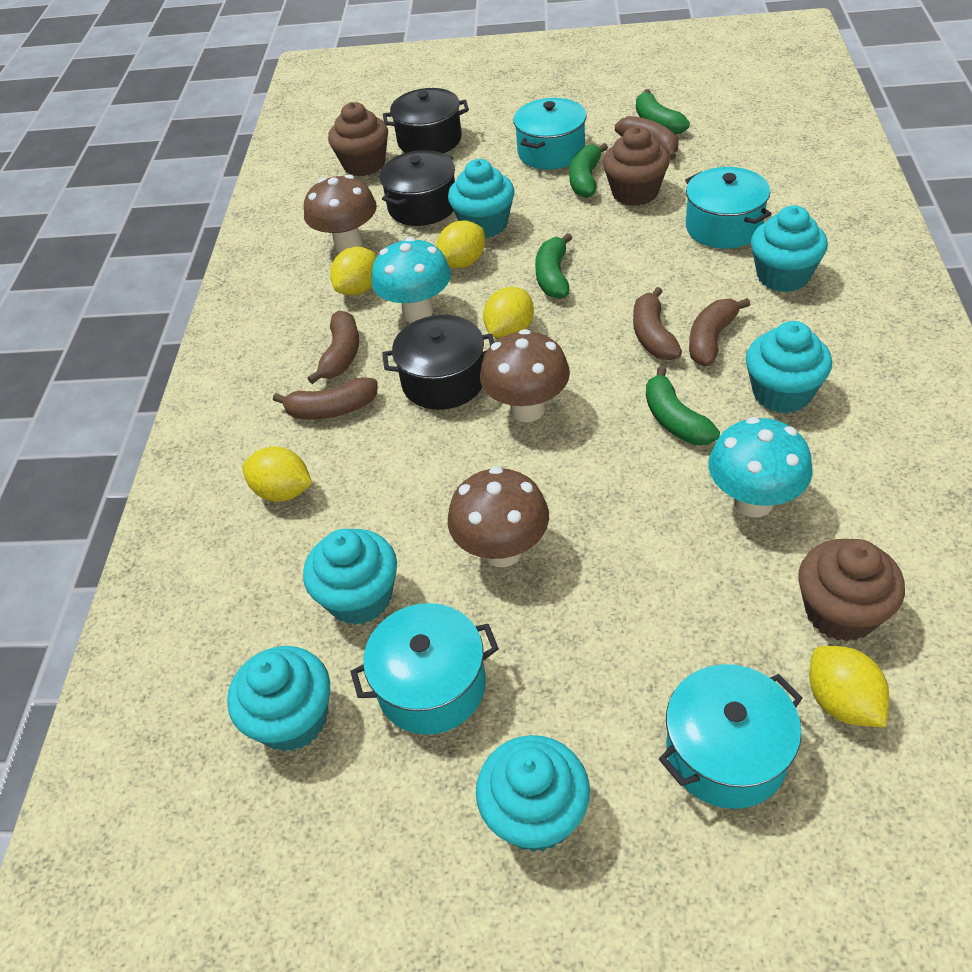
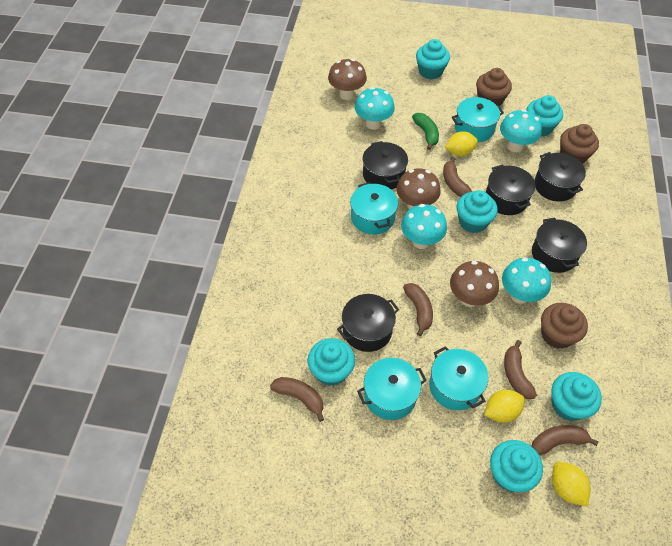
black pot: [380,150,455,226] [382,315,494,410] [383,88,469,153] = 3 -> [337,294,399,352] [363,141,408,190] [486,165,536,215] [532,218,587,273] [534,152,586,202] = 5
green banana: [535,233,572,299] [569,143,608,198] [636,89,690,134] [646,366,720,445] = 4 -> [412,113,439,150] = 1
turquoise mushroom: [372,237,451,323] [708,417,813,517] = 2 -> [355,87,395,130] [401,204,447,249] [500,109,542,152] [502,258,551,304] = 4
yellow lemon: [242,447,312,502] [330,247,377,296] [436,221,485,268] [483,287,534,338] [809,646,889,727] = 5 -> [445,131,478,156] [484,390,525,423] [552,462,591,507] = 3

